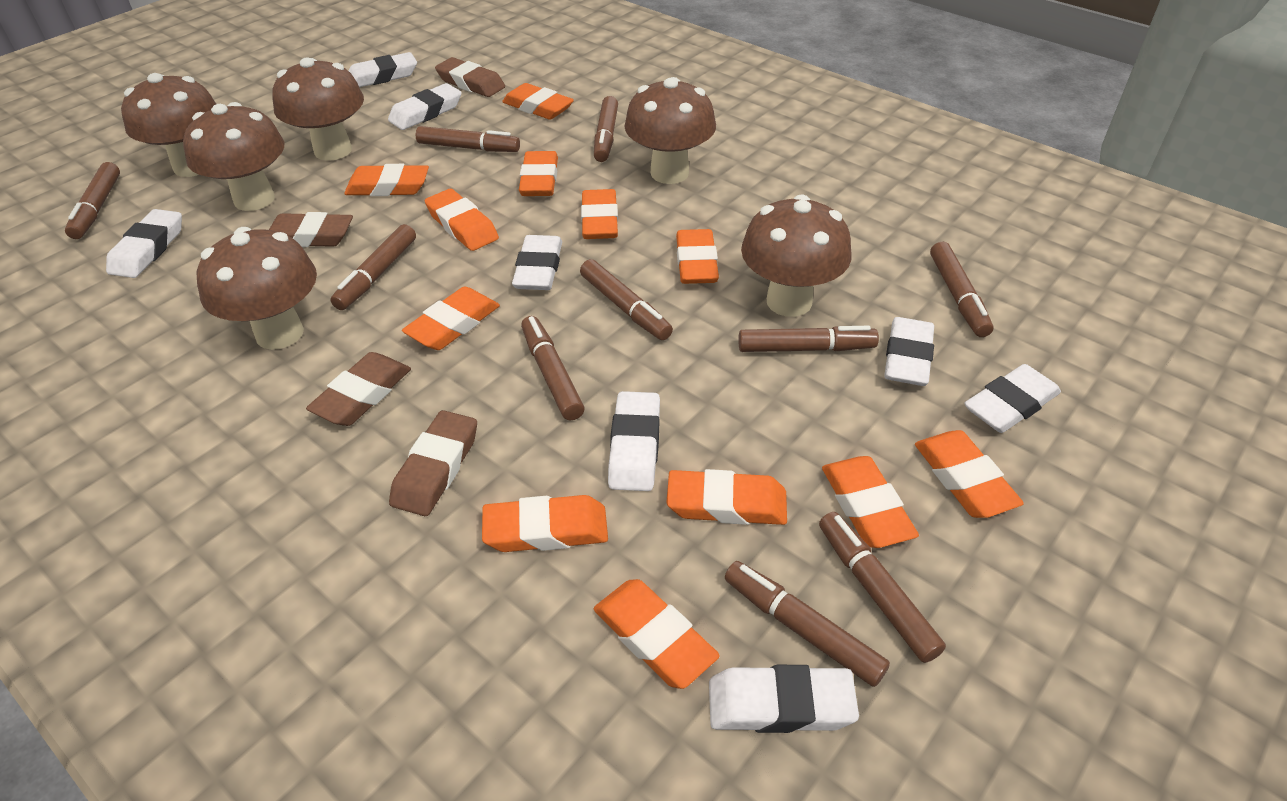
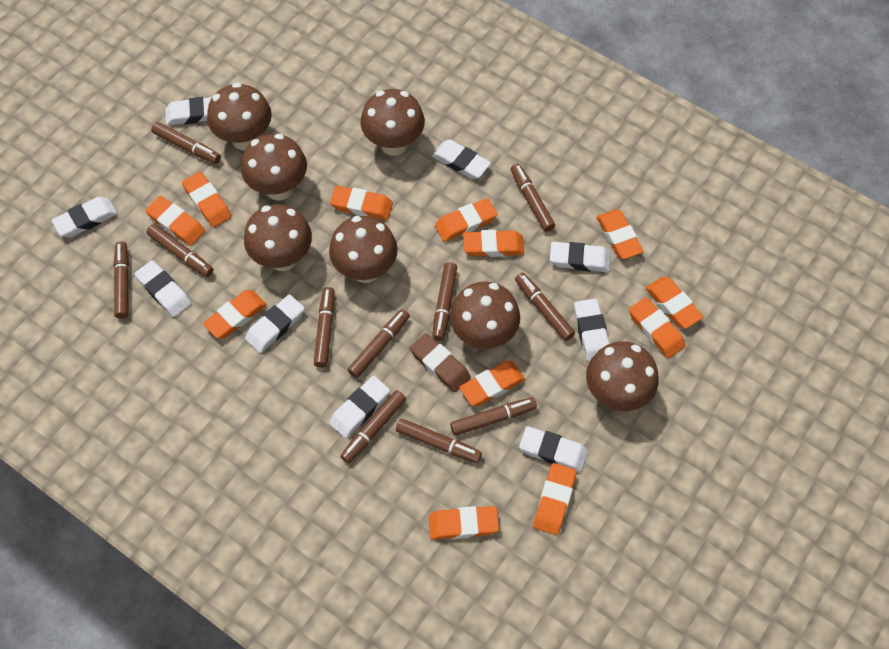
brown eraser: [269,212,353,247] [306,352,411,426] [389,410,477,516] [435,57,505,97] = 4 -> [410,333,471,392] = 1
brown marker: [65,162,120,239] [330,224,416,310] [416,126,520,152] [521,316,585,421] [580,259,673,340] [594,96,618,162] [725,561,890,687] [738,326,879,352] [819,512,946,663] [930,242,994,337] = 10 -> [113,242,129,319] [146,224,213,277] [151,122,221,164] [314,287,334,367] [340,390,406,463] [348,309,410,378] [396,418,482,463] [432,262,457,341] [450,397,537,436] [511,164,555,232] [515,273,575,341] = 11
brown mushroom: [121,73,216,177] [183,102,284,211] [196,227,317,350] [272,57,364,161] [624,77,716,184] [741,194,852,317] = 6 -> [207,83,272,150] [241,134,307,201] [244,204,312,271] [329,216,398,283] [361,89,425,156] [450,281,520,349] [586,341,659,411] = 7
white eraser: [106,209,182,278] [349,52,417,87] [388,83,462,130] [512,235,562,290] [608,391,660,491] [709,665,859,733] [884,317,934,386] [964,364,1061,433] = 8 -> [52,197,118,237] [135,260,192,317] [165,97,212,125] [245,294,305,353] [329,376,390,438] [432,139,491,179] [519,426,588,472] [550,242,611,272] [574,299,610,362] = 9

